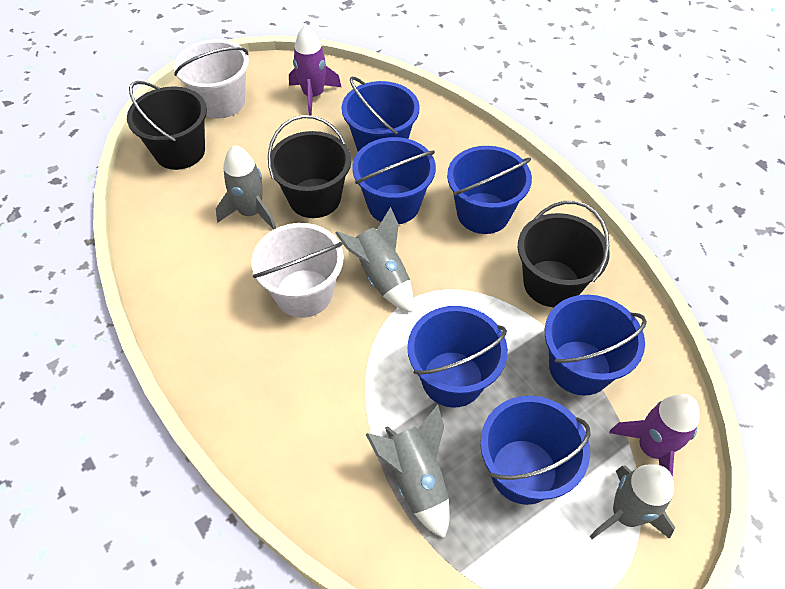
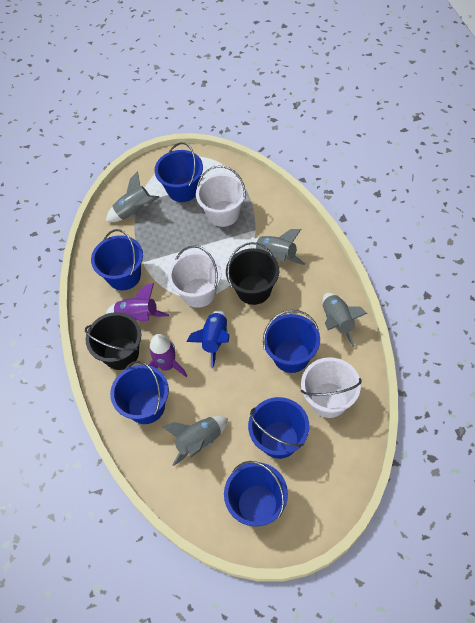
black bucket: [127,81,207,170] [268,115,351,218] [518,201,610,307] = 3 -> [85,312,141,370] [226,242,279,305] = 2
blue rocket: none = 0 -> [186,310,229,369] = 1
white bucket: [174,39,249,118] [251,223,344,318] = 2 -> [168,245,222,308] [196,166,246,227] [301,357,362,418] = 3

